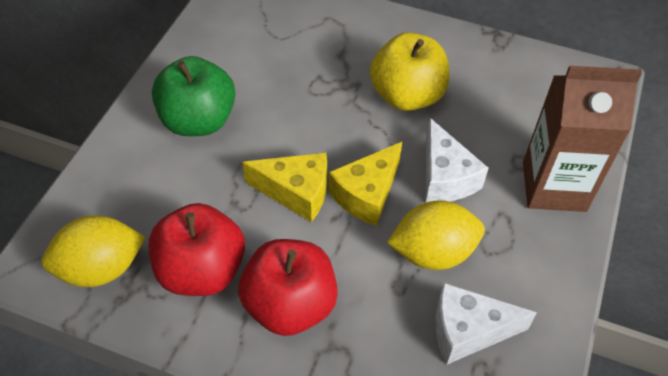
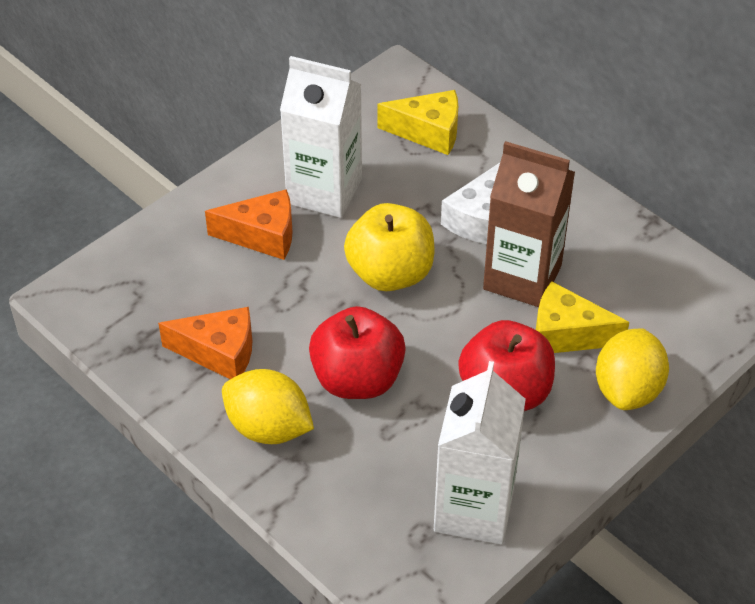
green apple: [152,56,236,136] = 1 -> none = 0
orange cheese: none = 0 -> [158,307,252,379] [205,189,293,260] = 2
white carton: none = 0 -> [280,56,362,218] [434,361,526,545] = 2
white cheese: [426,118,489,202] [435,282,537,365] = 2 -> [441,163,500,244] = 1

